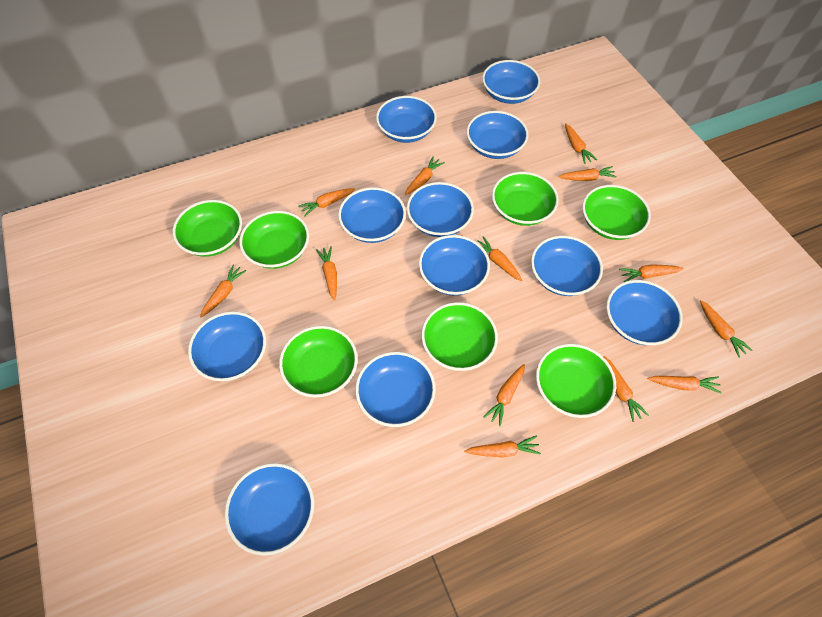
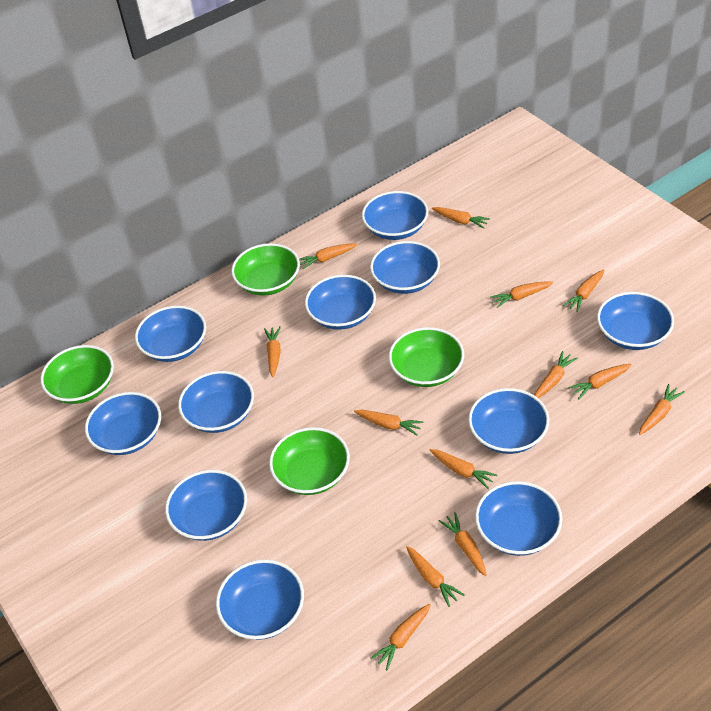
green bowl: [173,200,242,257] [239,211,309,269] [279,326,358,398] [421,302,498,371] [492,172,559,226] [536,344,616,418] [582,185,651,240] = 7 -> [40,345,114,404] [231,243,300,295] [269,427,350,495] [389,327,464,387] = 4

